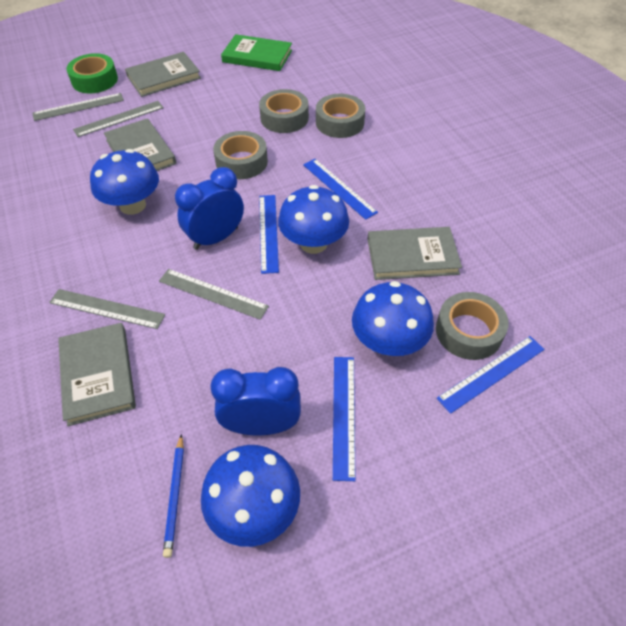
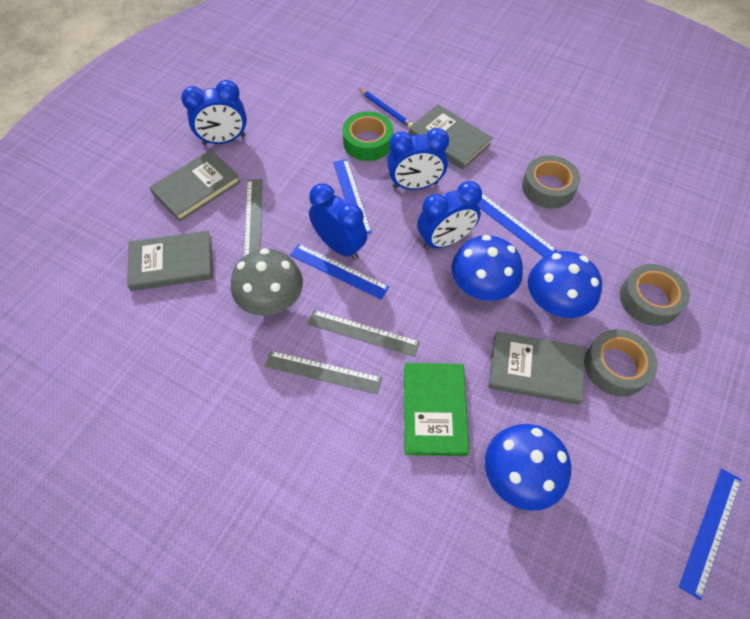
blue clock: [175,167,244,250] [210,367,301,435] = 2 -> [181,80,247,145] [309,183,367,260] [387,128,449,190] [417,181,482,250] = 4
blue mushroom: [90,149,159,215] [201,445,300,547] [278,185,349,254] [352,281,434,356] = 4 -> [452,235,523,301] [485,424,571,511] [528,251,602,318] = 3
grey mushroom: none = 0 -> [231,248,303,316] = 1
grey ruler: [32,93,124,121] [49,289,165,329] [73,101,164,137] [159,269,269,320] = 4 -> [244,179,263,256] [265,351,382,394] [308,310,420,357] = 3
grey tape: [213,131,268,179] [259,89,309,133] [316,94,365,138] [436,292,509,360] = 4 -> [522,155,580,209] [584,329,657,397] [620,264,690,326] = 3

